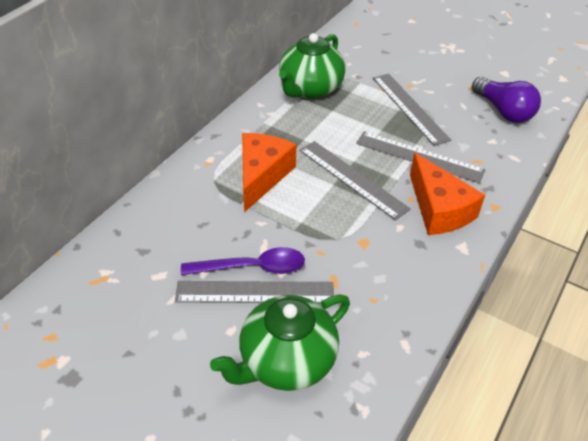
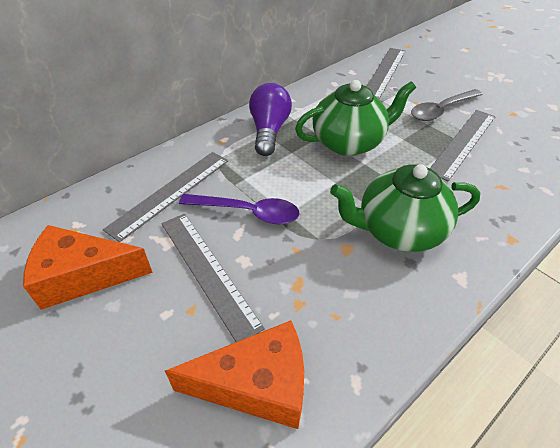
grey spoon: none = 0 -> [411,89,483,121] = 1

